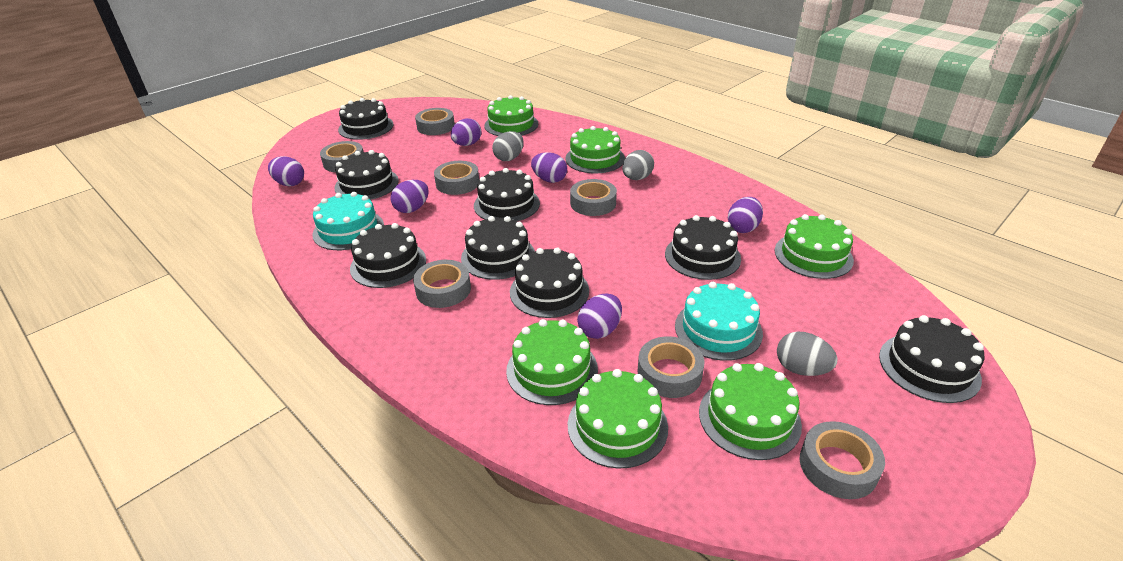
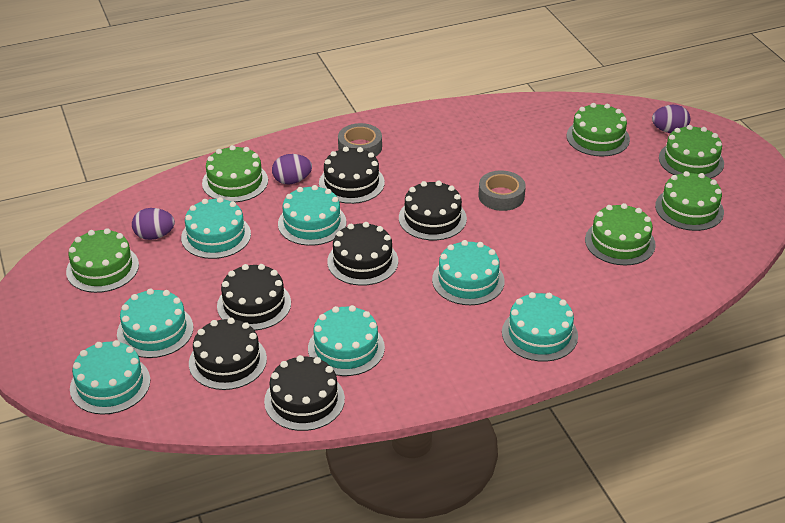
black cake: [334,150,399,200] [338,98,394,140] [350,223,426,288] [461,216,535,280] [474,168,540,221] [510,248,589,318] [665,215,741,280] [879,315,984,403] = 8 -> [189,318,267,390] [217,264,291,330] [264,355,345,431] [319,147,385,204] [327,222,398,286] [399,181,467,240] = 6
grey egg: [492,131,524,161] [622,150,654,180] [777,332,838,376] = 3 -> none = 0
grey tape: [320,141,363,172] [413,260,471,308] [415,108,455,135] [434,161,479,195] [570,179,617,216] [638,337,705,398] [800,421,885,499] = 7 -> [338,123,382,157] [478,170,526,211] = 2
purple egg: [268,156,304,186] [390,180,429,213] [451,118,481,146] [531,152,567,183] [577,293,622,339] [728,197,763,233] = 6 -> [132,208,175,240] [272,154,312,184] [652,105,690,133] = 3
turquoise cake: [312,192,384,250] [675,282,763,361] = 2 -> [70,340,150,415] [117,289,193,358] [181,197,251,259] [278,185,346,246] [308,305,385,376] [432,240,505,305] [502,292,578,362] = 7

